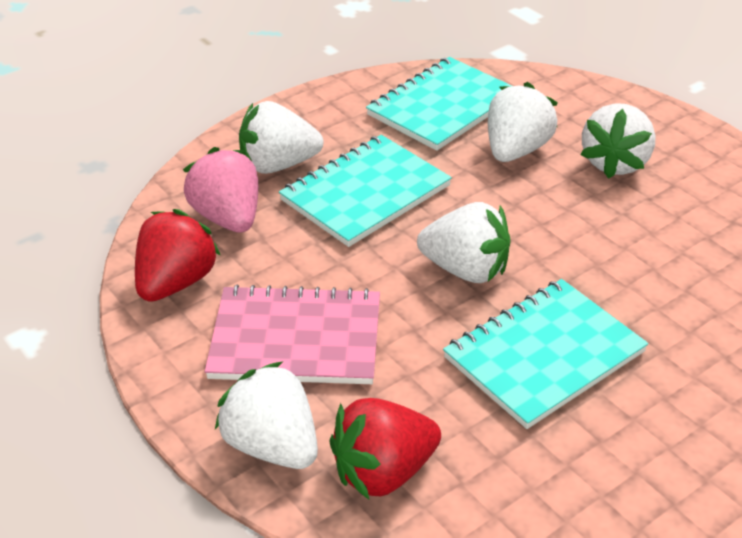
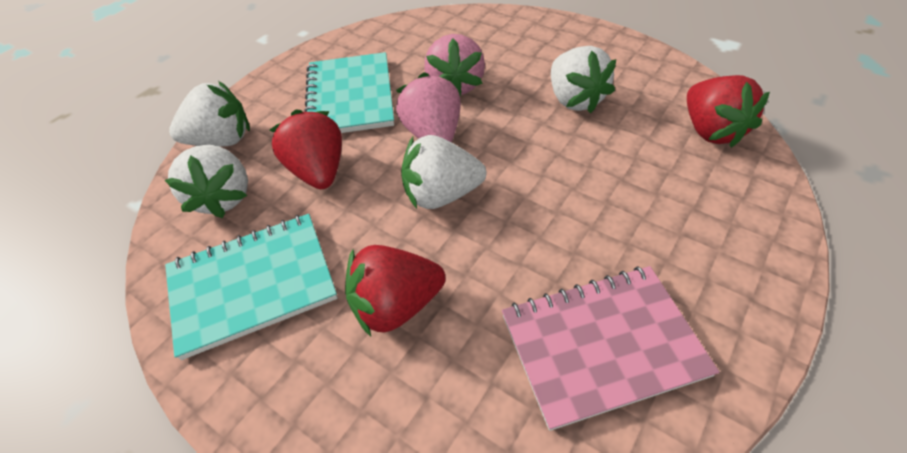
pink strawberry: [183,147,258,233] = 1 -> [396,72,461,143] [424,34,485,96] = 2
red strawberry: [135,209,221,302] [330,398,441,499] = 2 -> [269,109,342,189] [345,245,445,336] [687,75,770,148] = 3
turquoise notebook: [279,135,452,247] [366,57,512,151] [443,279,648,429] = 3 -> [165,214,338,360] [304,52,394,133] = 2
white strawberry: [215,361,318,469] [239,101,323,174] [417,202,511,283] [488,82,557,162] [580,103,656,179] = 5 -> [165,145,248,218] [169,81,250,147] [401,135,486,209] [551,46,616,114] = 4

